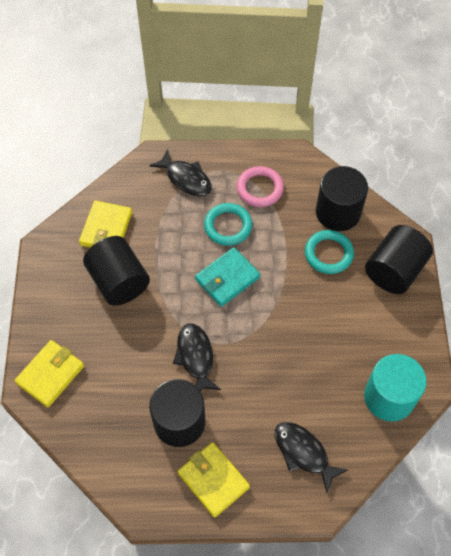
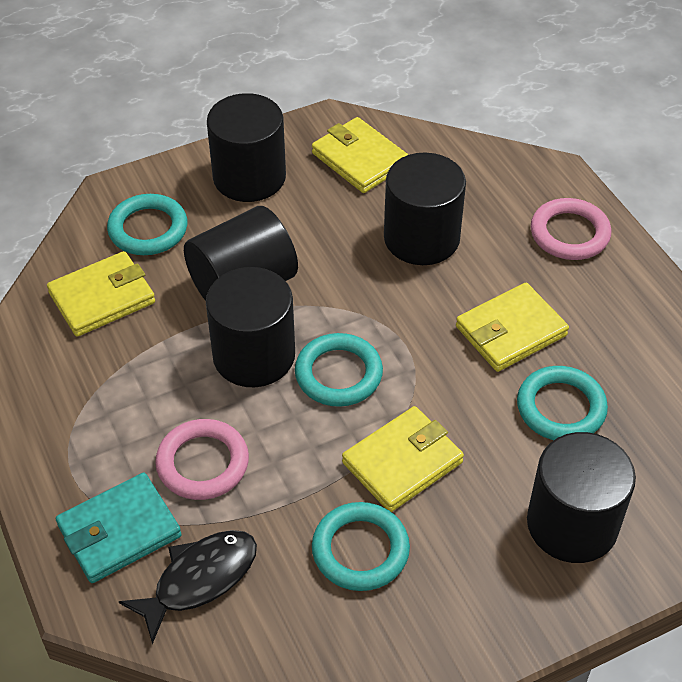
black cylinder: [83,236,150,306] [149,379,205,447] [316,166,368,231] [365,225,433,294] = 4 -> [184,206,298,301] [206,267,295,387] [207,93,286,202] [384,153,466,265] [527,432,636,563] = 5
black fish: [150,149,212,196] [173,323,221,391] [275,422,348,492] = 3 -> [119,530,257,644] = 1
pink ring: [237,166,284,207] = 1 -> [155,419,249,500] [531,198,611,260] = 2
turquoise cylinder: [364,354,426,422] = 1 -> none = 0
turquoise ring: [204,203,252,246] [305,230,354,274] = 2 -> [107,194,188,255] [295,333,383,407] [312,502,410,591] [517,366,608,440] = 4
yellow wallet: [15,340,84,407] [79,200,132,248] [178,442,250,518] = 3 -> [47,251,155,337] [312,117,409,193] [342,406,464,512] [456,283,569,372] = 4

